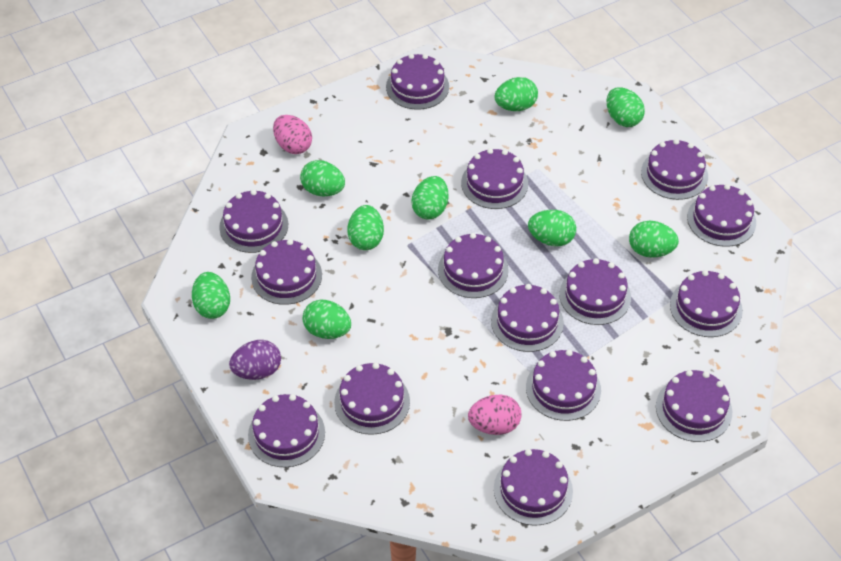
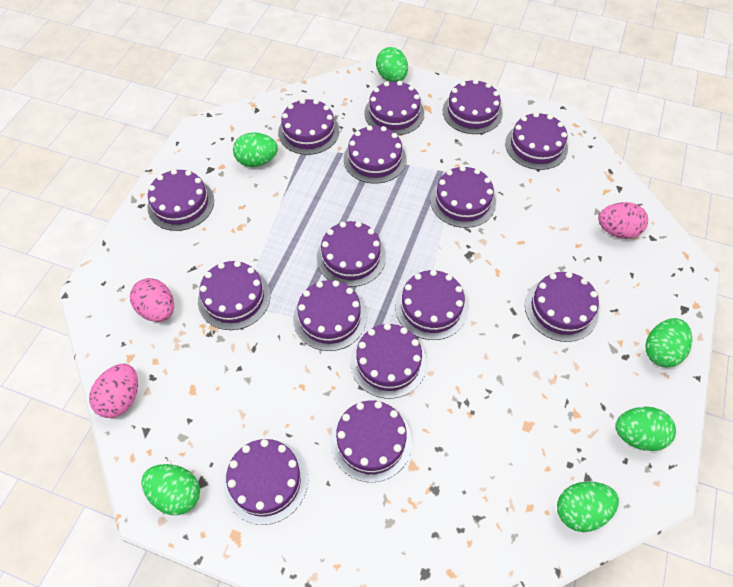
green egg: [192,272,230,319] [300,160,345,196] [303,300,351,339] [347,205,384,250] [411,176,448,220] [494,77,538,111] [528,210,576,246] [606,87,645,127] [629,221,679,258] = 9 -> [141,464,200,515] [233,132,278,167] [376,47,408,82] [557,482,619,532] [615,407,676,451] [645,318,692,367] = 6
pink egg: [273,115,312,154] [468,395,522,435] = 2 -> [89,364,138,418] [130,278,174,322] [598,202,648,239] = 3
purple egg: [229,340,281,380] = 1 -> none = 0

